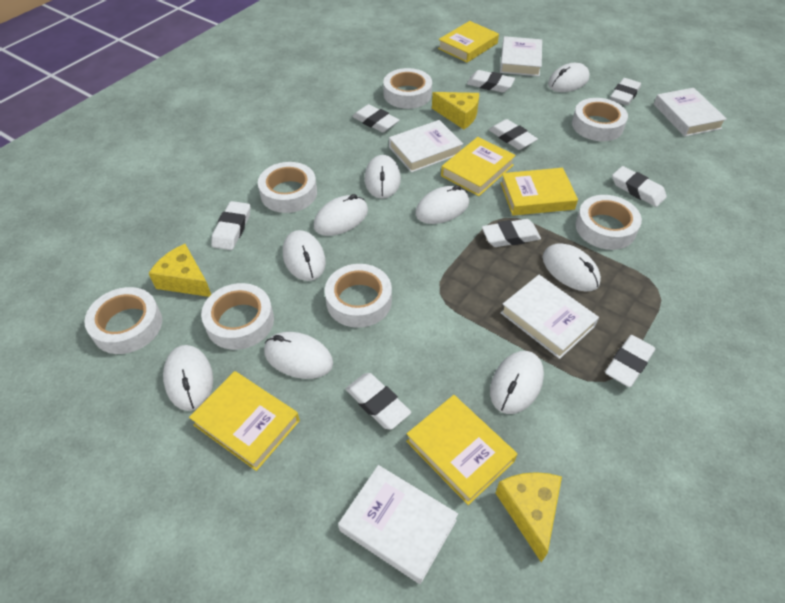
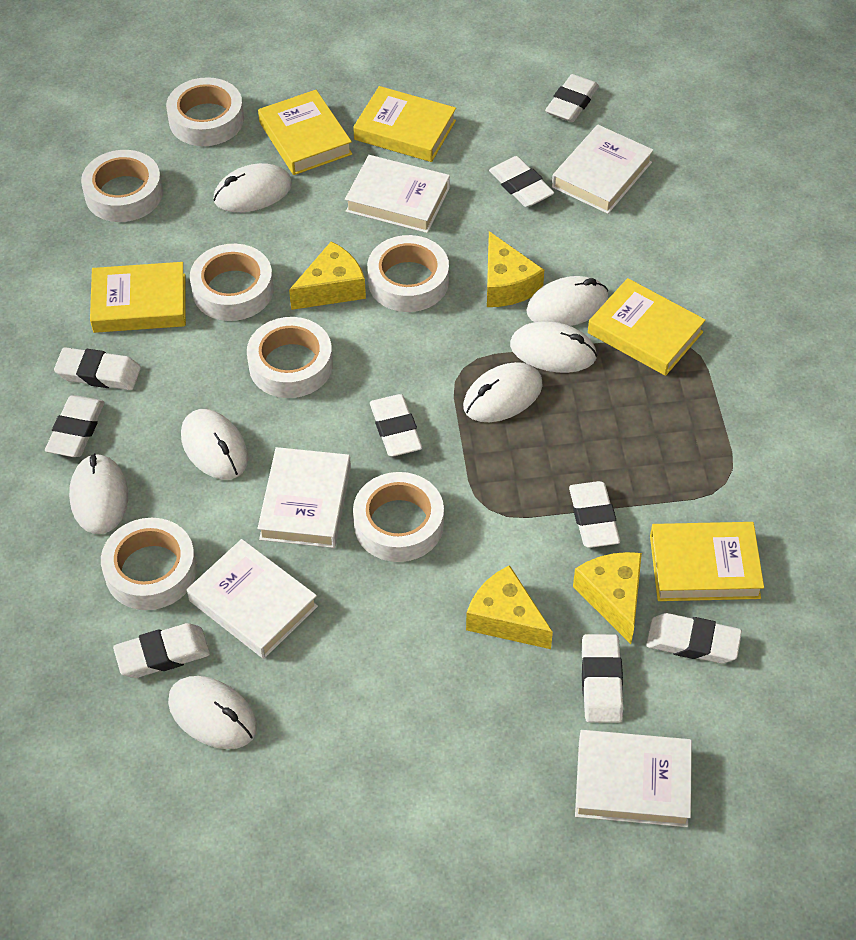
white mouse: [163,345,213,411] [264,332,333,379] [283,230,326,281] [314,194,368,236] [364,155,401,199] [415,185,469,224] [490,351,544,414] [543,243,601,291] [548,63,590,92] = 9 -> [69,453,128,534] [168,676,257,749] [181,409,248,479] [214,163,292,212] [463,362,543,422] [510,321,597,373] [526,276,609,326] = 7
yellow cheese: [148,244,211,297] [432,92,479,129] [496,472,562,562] = 3 -> [289,241,366,310] [466,565,553,649] [487,231,544,307] [573,552,642,644] = 4

